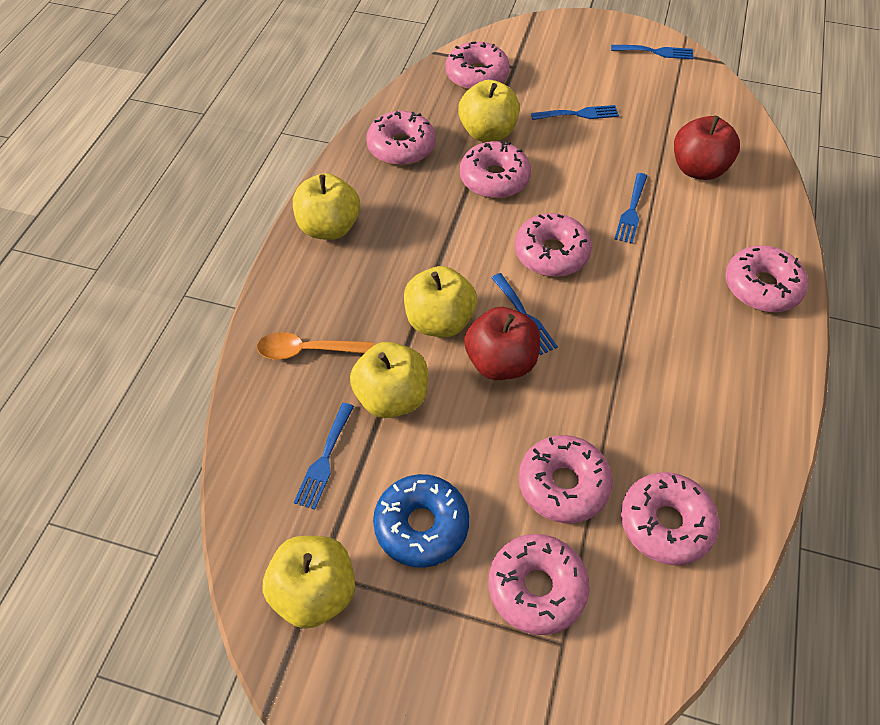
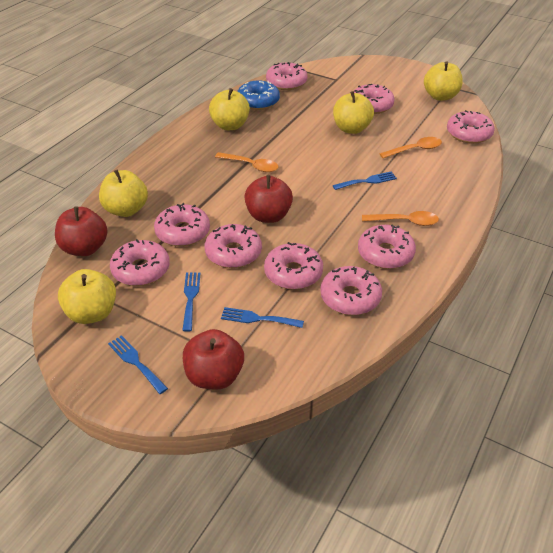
blue fork: [294,403,354,510] [491,273,558,355] [531,105,619,120] [611,45,694,59] [614,173,647,244] = 5 -> [108,335,168,394] [182,272,201,332] [221,307,304,328] [333,172,397,190] = 4
orange spoon: [257,332,374,360] = 1 -> [215,152,279,172] [362,211,439,226] [380,137,442,158] = 3
pink donut: [366,111,436,166] [445,41,510,90] [460,141,531,198] [488,534,589,635] [515,213,592,277] [519,435,613,523] [621,472,719,565] [725,245,808,312] = 8 -> [110,239,170,286] [154,203,210,246] [205,224,262,268] [264,242,323,289] [266,62,307,90] [320,266,382,315] [354,84,395,114] [358,225,416,269] [447,110,495,144] = 9
red apple: [464,307,540,380] [674,116,740,180] = 2 -> [55,206,108,256] [183,329,244,390] [244,175,293,223] = 3

